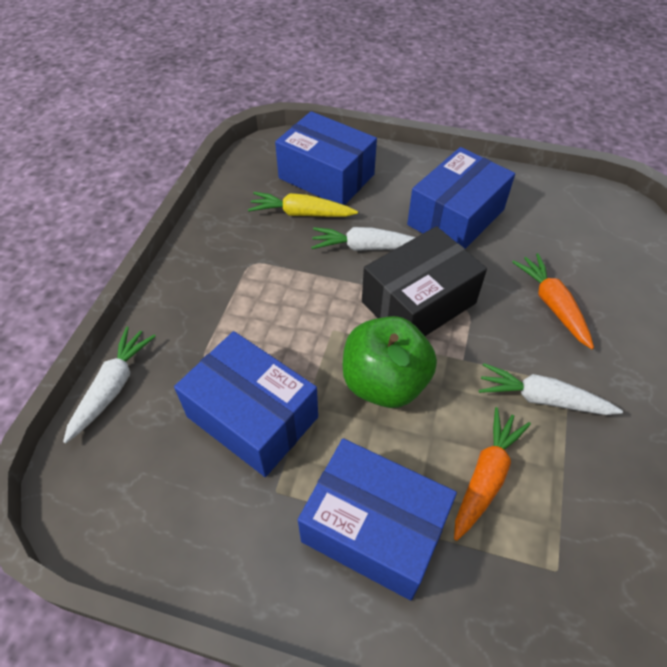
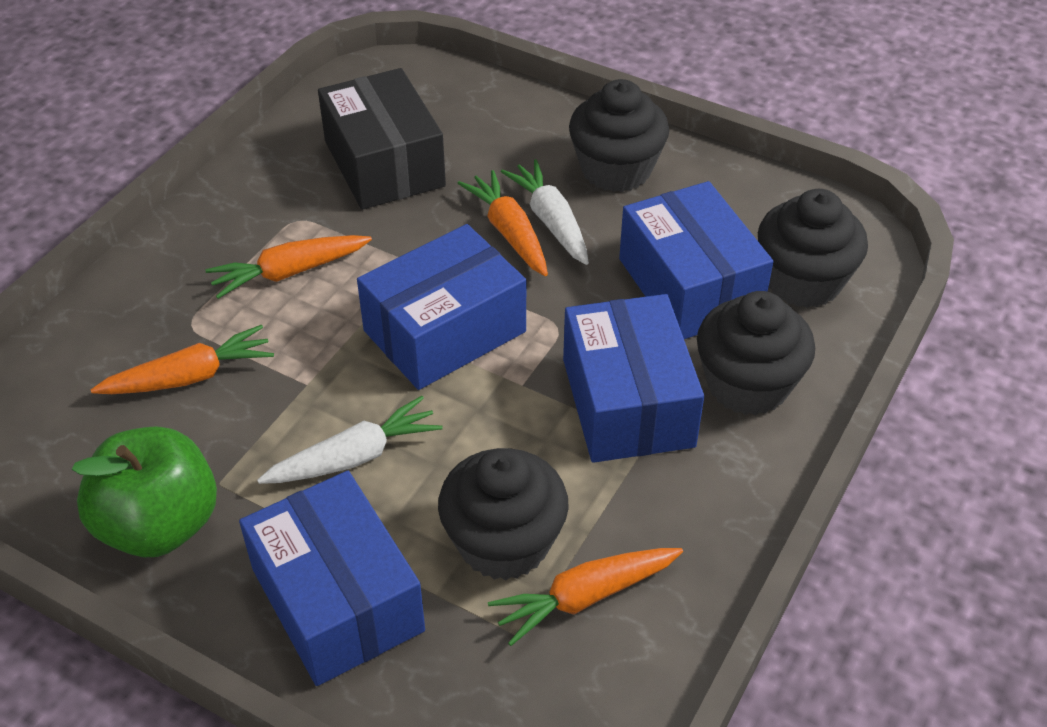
black cupcake: none = 0 -> [438,448,569,580] [569,79,669,192] [697,291,815,415] [758,189,868,308] = 4
orange carrot: [454,407,531,541] [512,253,594,349] = 2 -> [91,325,274,394] [205,235,372,299] [457,170,548,276] [488,548,683,646] = 4
white carrot: [63,326,156,443] [311,227,416,251] [479,363,623,415] = 3 -> [257,396,443,484] [501,159,589,265] = 2
yellow carrot: [248,192,358,217] = 1 -> none = 0

